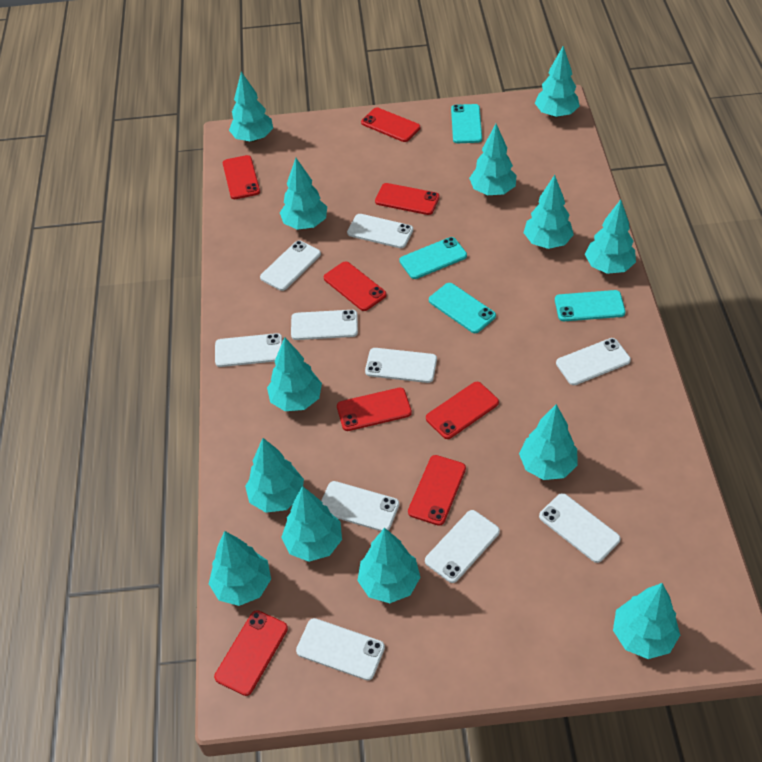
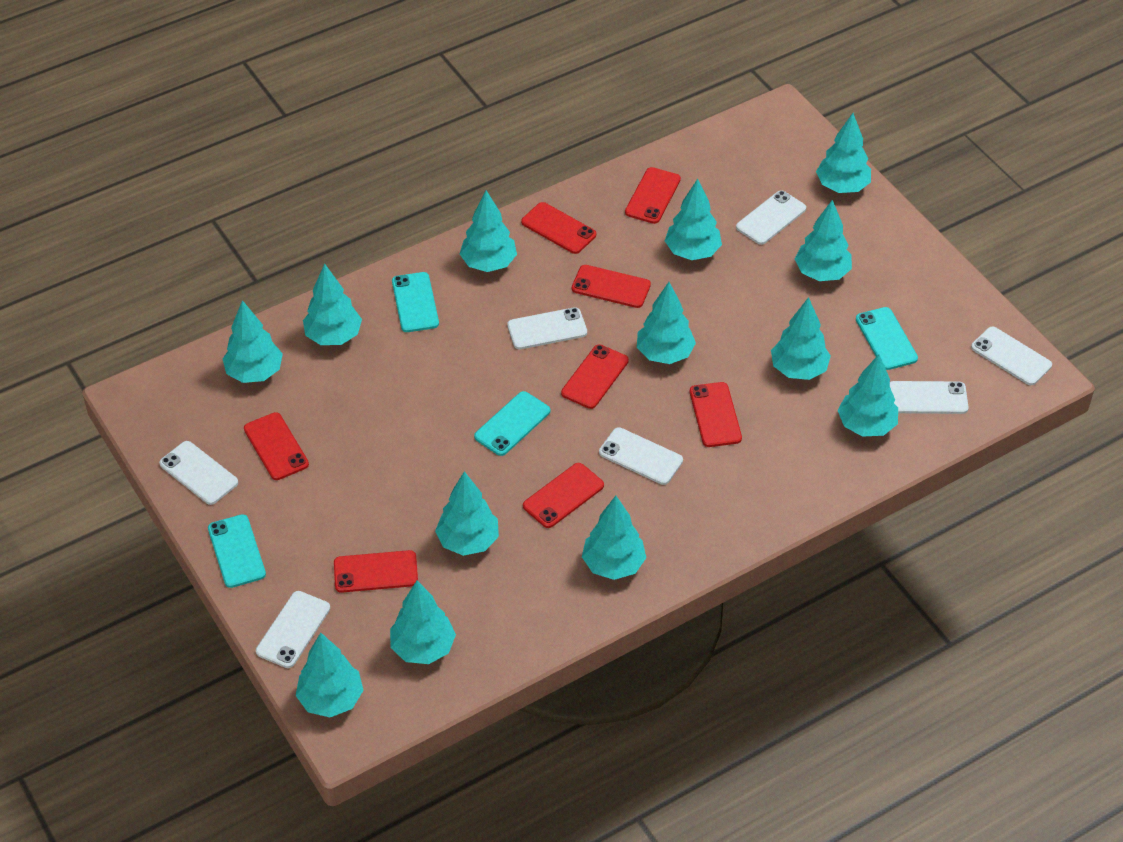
white phone: [215,333,282,367] [260,241,321,291] [291,310,358,340] [296,618,385,680] [321,481,399,531] [347,214,413,248] [365,348,437,383] [425,510,500,583] [539,493,620,563] [556,338,631,385] = 10 -> [159,441,238,505] [256,591,330,668] [507,307,587,349] [599,427,683,485] [736,190,806,245] [890,381,969,414] [971,327,1052,385] = 7

